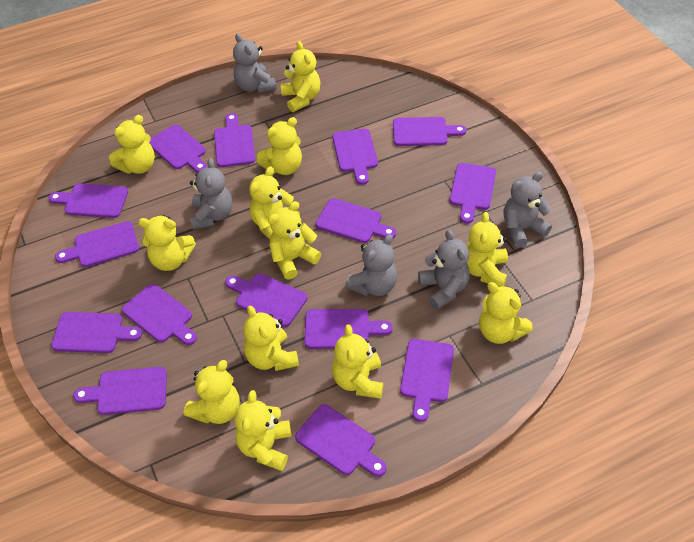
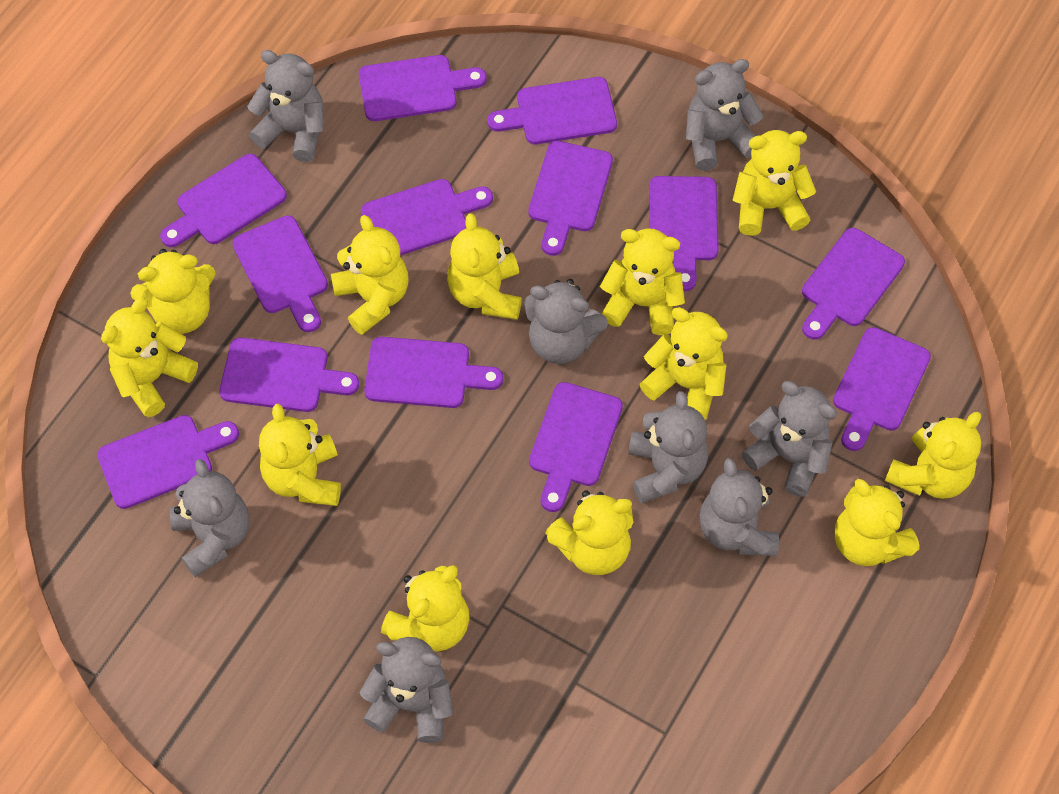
grey teddy bear: [190,158,232,230] [233,33,276,93] [345,234,397,296] [418,230,470,310] [504,172,552,248] = 5 -> [170,459,249,577] [247,50,324,162] [359,637,453,743] [524,279,608,364] [628,391,708,503] [686,59,764,171] [700,458,779,556] [742,381,837,497] = 8
purple cutting board: [49,183,128,218] [51,312,142,353] [55,221,139,267] [73,367,167,415] [122,284,197,345] [149,125,207,173] [214,113,255,167] [225,273,307,327] [295,404,387,477] [304,309,393,349] [316,198,396,243] [332,128,378,185] [393,117,466,146] [400,339,454,422] [450,163,496,223] = 15 -> [97,415,239,509] [160,154,287,247] [219,337,359,412] [232,216,328,332] [359,55,487,121] [361,179,493,256] [364,337,503,408] [487,77,617,144] [528,141,613,256] [529,382,623,512] [649,176,719,291] [802,228,905,340] [833,327,931,451] = 13

